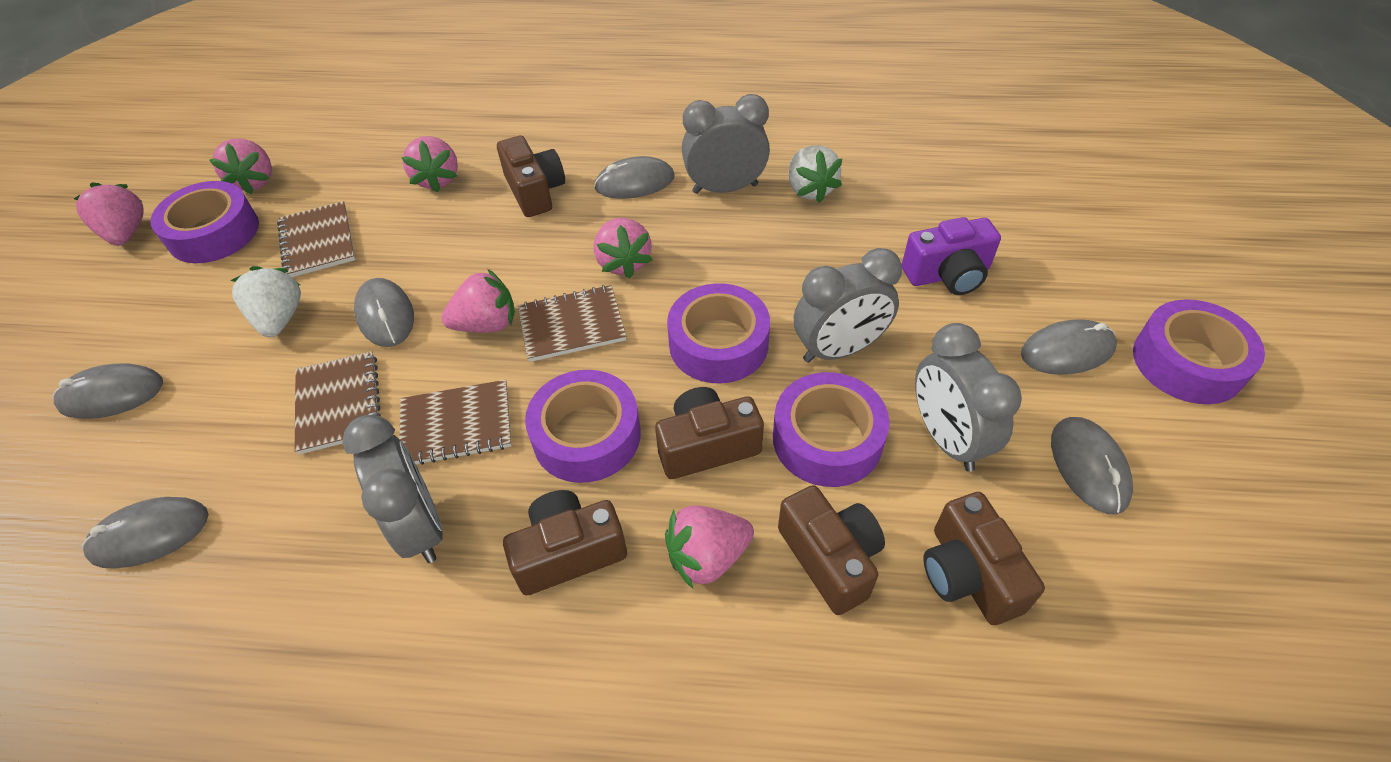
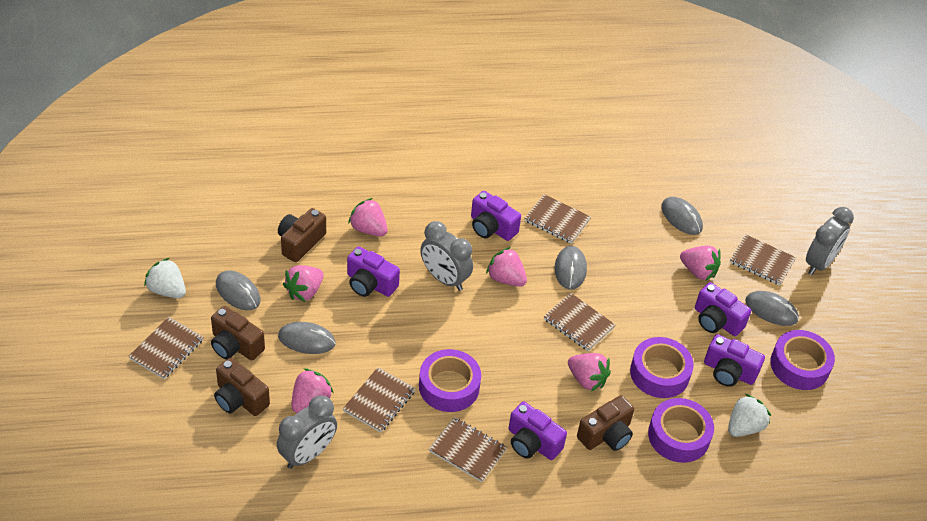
brown camera: [497,136,565,217] [503,490,627,595] [655,387,764,479] [778,485,885,615] [924,492,1045,625] = 5 -> [211,306,265,361] [214,358,270,416] [278,208,326,262] [577,395,634,451] = 4
brown notebook: [277,201,355,277] [295,351,381,454] [399,380,512,465] [517,285,626,362] = 4 -> [129,317,203,379] [343,367,416,433] [429,417,507,482] [524,194,591,244] [544,293,615,351] [730,235,796,285] = 6
grey clock: [342,415,443,563] [682,94,770,194] [794,248,902,363] [915,323,1022,472] = 4 -> [277,395,337,469] [420,221,473,291] [806,207,854,275] = 3
grey mouse: [53,364,163,419] [82,497,209,569] [354,278,414,347] [594,156,674,199] [1021,319,1117,375] [1051,417,1133,515] = 6 -> [216,270,261,310] [278,322,336,354] [555,246,587,290] [661,197,703,235] [745,291,799,326] = 5
purple camera: [902,217,1001,295] = 1 -> [347,246,400,297] [471,191,521,241] [509,402,567,460] [695,282,751,336] [704,334,765,387] = 5
purple tape: [150,181,259,263] [525,370,641,483] [667,283,770,384] [773,372,890,487] [1133,299,1265,404] = 5 -> [419,349,481,412] [630,337,694,398] [648,398,714,463] [770,330,835,390] = 4

